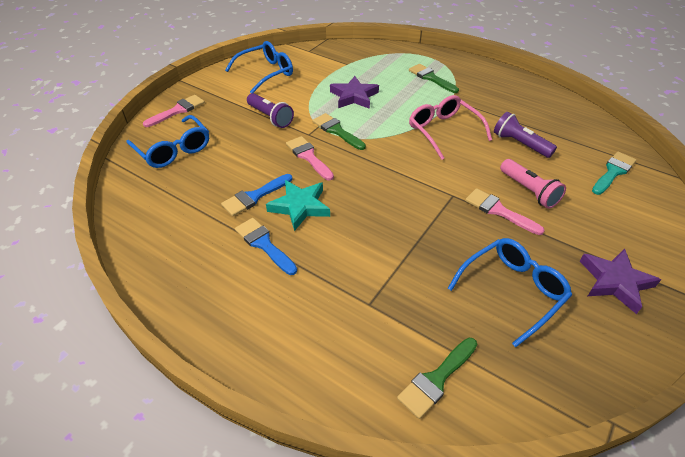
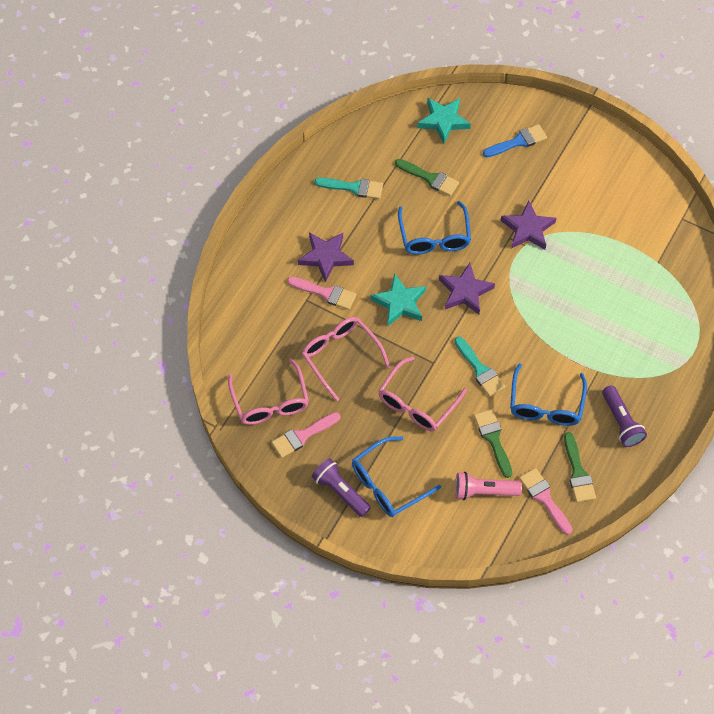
blue brush: [221,174,292,216] [235,218,297,275] = 2 -> [483,124,547,157] = 1
pink glasses: [409,95,492,160] = 1 -> [228,358,309,425] [301,317,390,401] [378,356,467,431] = 3
purple star: [330,76,379,109] [580,249,661,314] = 2 -> [298,233,354,282] [439,263,495,314] [501,201,556,249] = 3
turquoise brush: [592,152,636,195] = 1 -> [315,178,383,199] [454,337,506,397] = 2
turquoise star: [266,180,330,231] = 1 -> [371,273,426,327] [417,98,471,144] = 2

